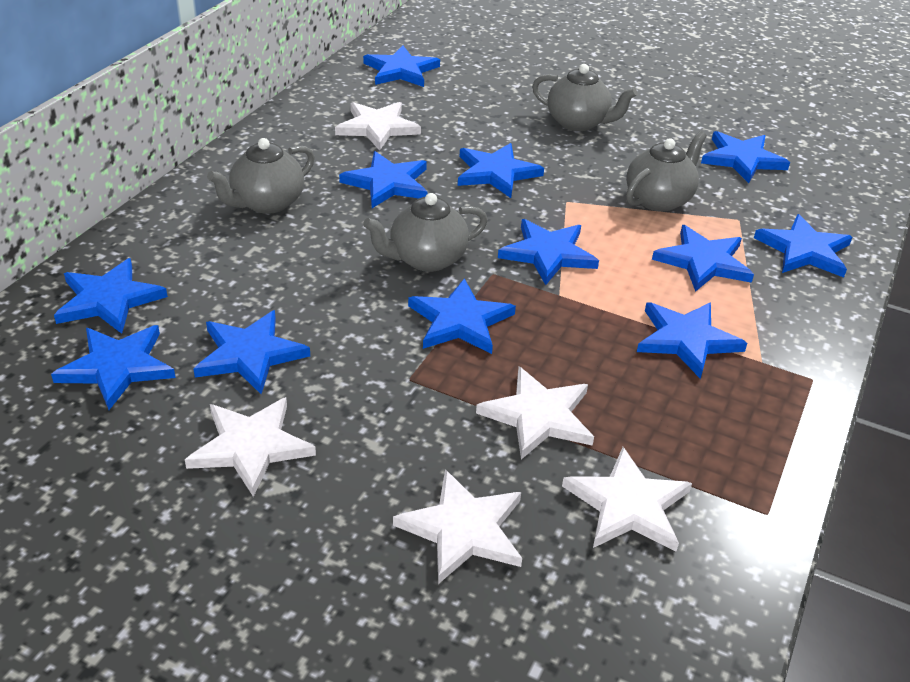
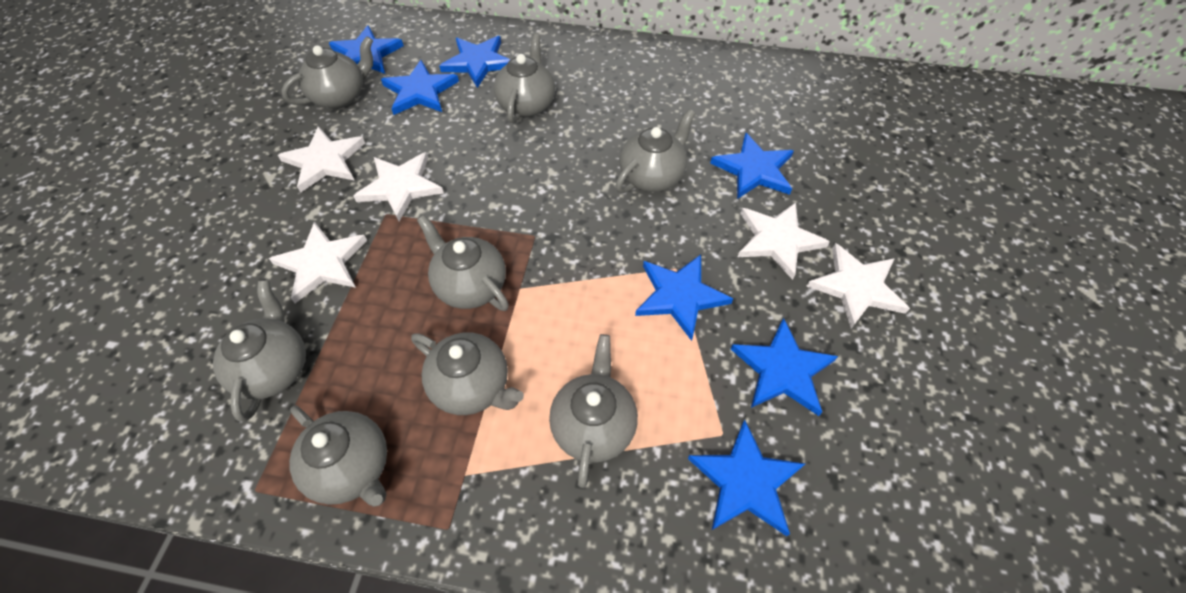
blue star: [51,325,176,410] [54,258,168,334] [193,310,310,394] [339,151,427,208] [363,45,440,87] [408,278,516,354] [458,143,544,198] [498,219,599,285] [637,302,747,379] [652,225,754,292] [701,131,790,183] [754,214,852,278] = 12 -> [329,25,404,74] [381,60,459,115] [439,36,511,88] [635,255,733,341] [688,420,805,536] [710,133,794,199] [731,318,838,416] = 7
grey teapot: [207,138,315,214] [363,193,488,272] [532,64,637,131] [626,131,707,212] = 4 -> [213,280,306,422] [281,36,373,109] [289,406,387,507] [411,332,524,415] [417,215,509,311] [494,34,555,124] [549,334,638,488] [616,109,696,193] = 8

